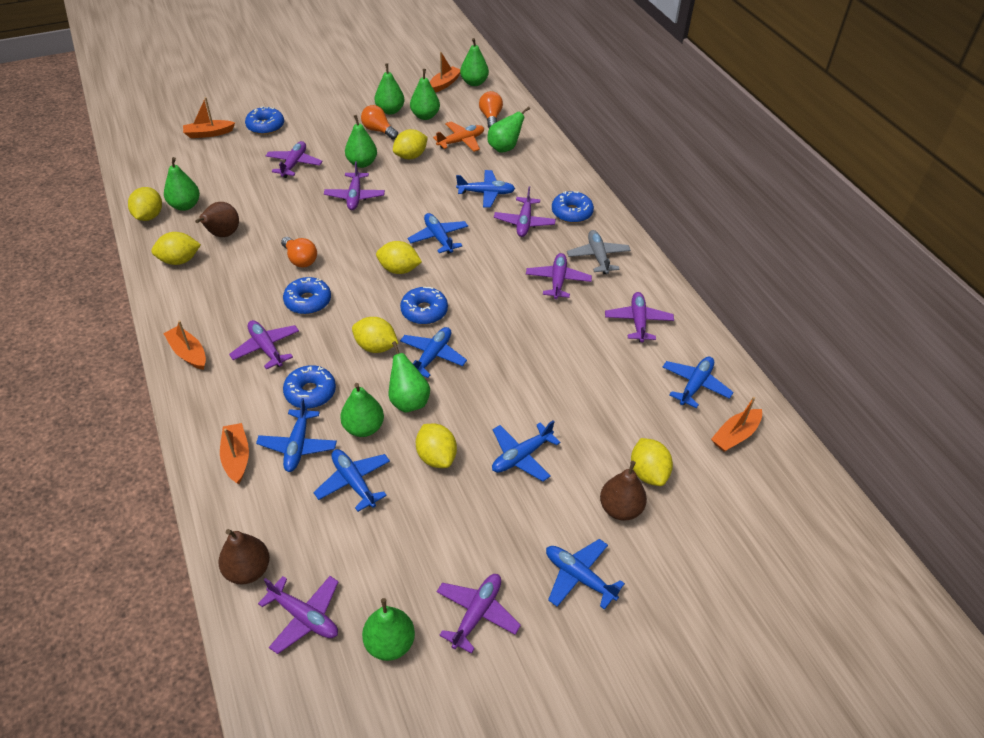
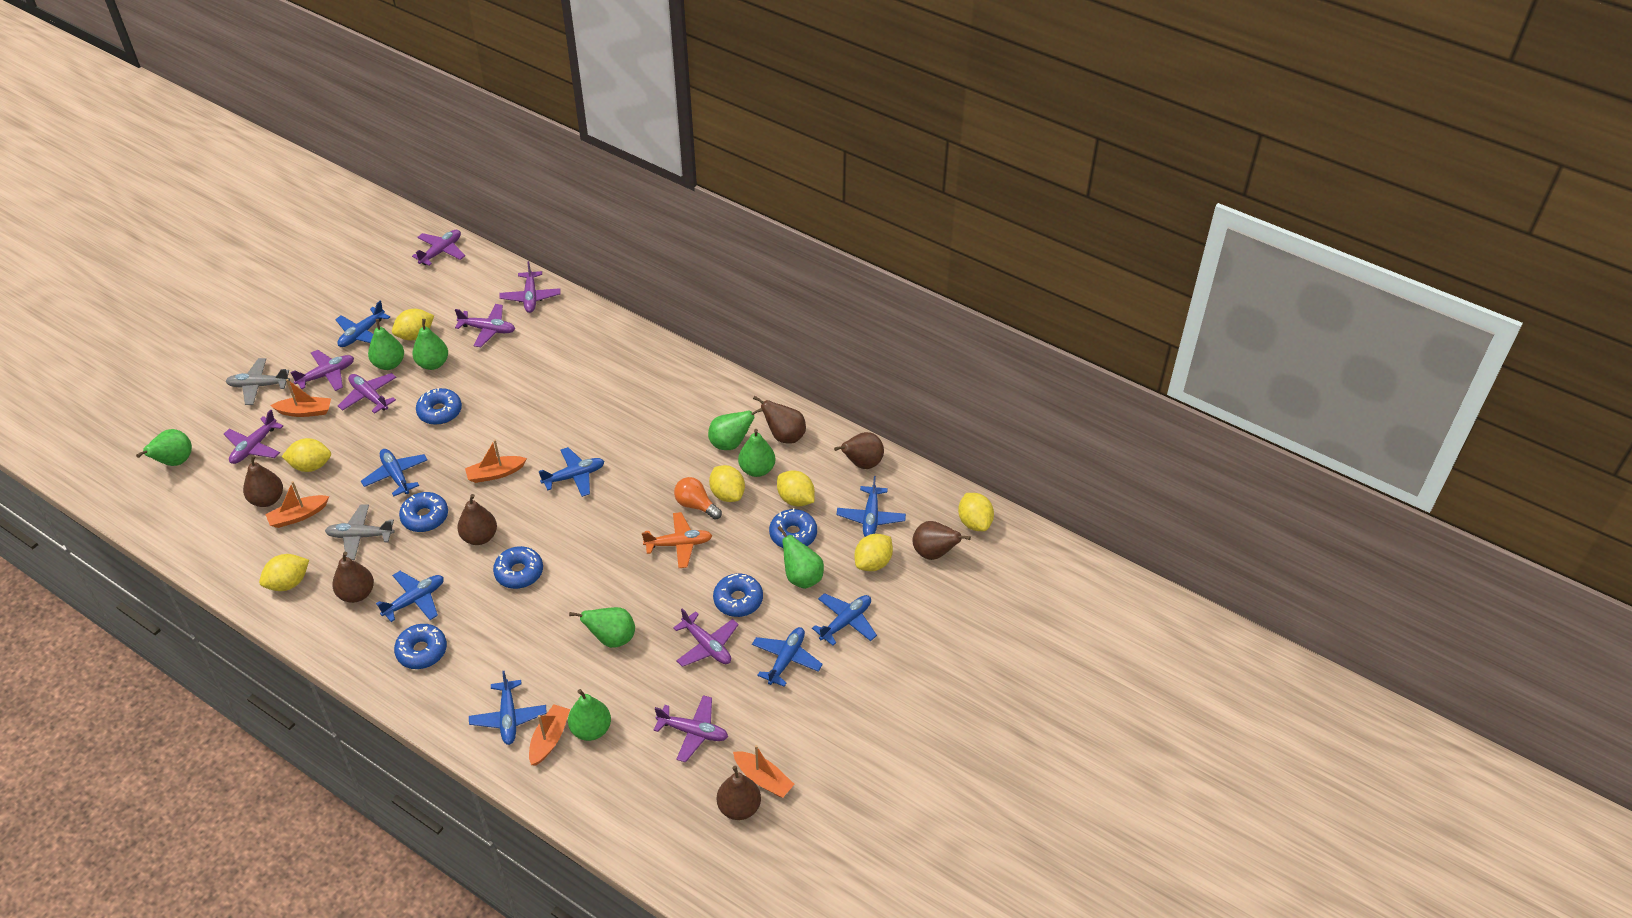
blue donut: [245,106,284,135] [283,277,331,314] [283,365,336,409] [400,287,448,325] [552,191,594,223] = 5 -> [394,624,447,669] [399,492,448,532] [416,388,462,425] [493,546,543,589] [713,573,763,617] [769,508,817,548] = 6
brown pear: [195,202,239,237] [218,529,270,584] [600,461,647,521] = 3 -> [243,455,283,507] [332,552,374,603] [457,494,497,545] [717,766,761,820] [753,396,806,444] [834,432,884,469] [912,521,971,560] = 7
green pear: [164,157,200,211] [340,383,384,437] [345,115,377,168] [362,598,415,661] [375,63,404,115] [389,341,430,412] [410,69,440,120] [460,38,489,86] [487,106,530,153] = 9 -> [136,429,192,466] [368,319,404,370] [412,319,448,370] [568,689,611,741] [569,607,635,648] [708,408,763,450] [738,429,775,477] [777,526,824,589] = 8
grey plane: [567,230,631,274] = 1 -> [226,358,290,405] [325,505,395,560] = 2
orange light bulb: [281,237,317,267] [361,105,398,139] [479,91,503,128] = 3 -> [674,477,722,520] = 1

